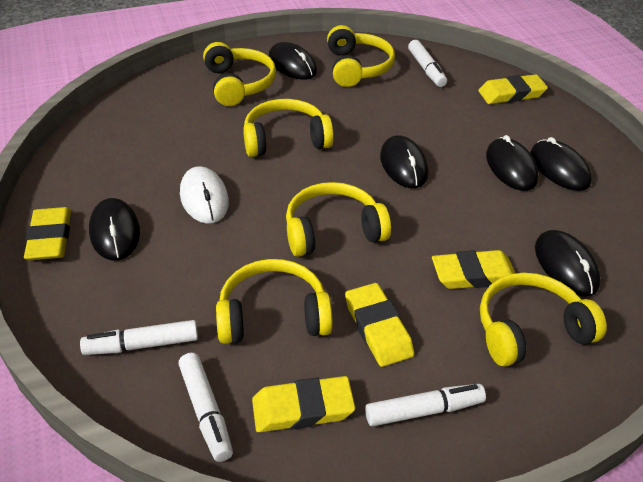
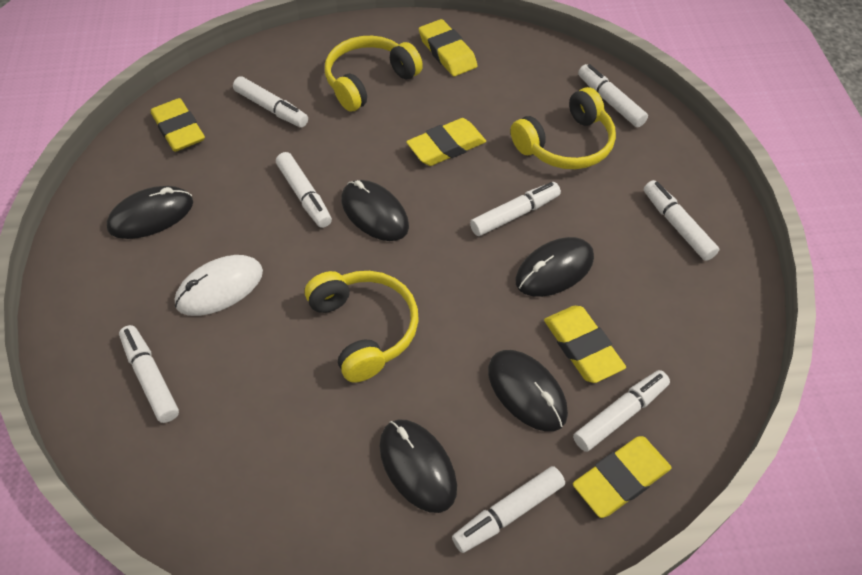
black mouse: [89,198,140,261] [269,42,317,80] [380,136,428,188] [486,135,538,191] [530,137,592,191] [535,230,600,297] = 6 -> [107,186,193,239] [341,180,409,241] [379,419,457,513] [488,350,568,432] [515,237,594,297] = 5
white marker: [80,320,198,355] [178,353,233,462] [365,384,486,426] [408,40,447,87] = 4 -> [119,325,179,423] [233,76,308,127] [276,152,332,228] [452,466,565,553] [470,182,561,236] [573,370,670,452] [578,64,648,127] [644,180,719,261] = 8
yellow headphones: [203,42,276,106] [216,259,333,344] [243,99,334,157] [286,182,391,257] [327,25,395,87] [480,273,607,367] = 6 -> [305,271,419,382] [325,36,423,112] [510,87,616,169] = 3

